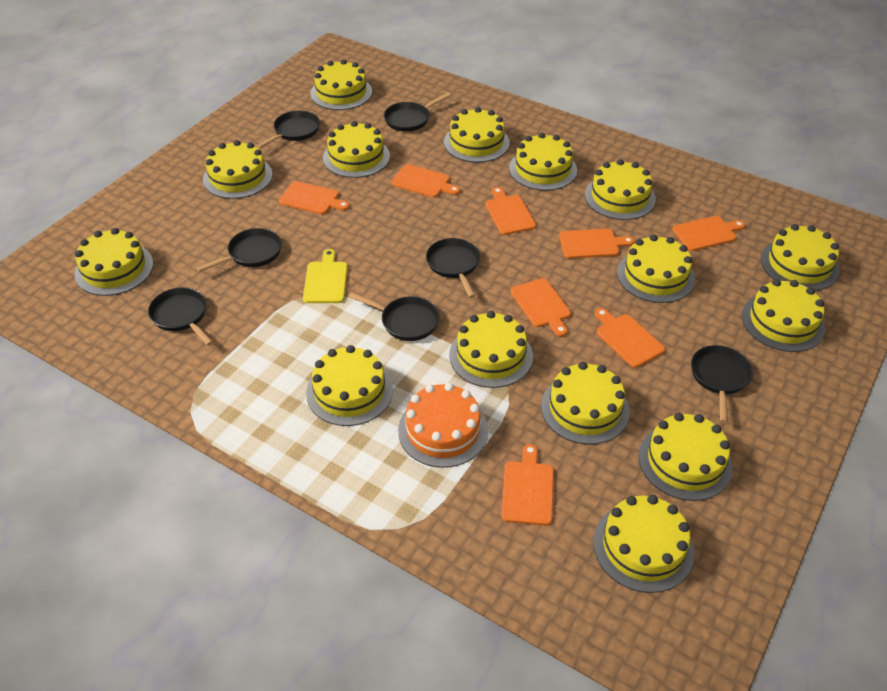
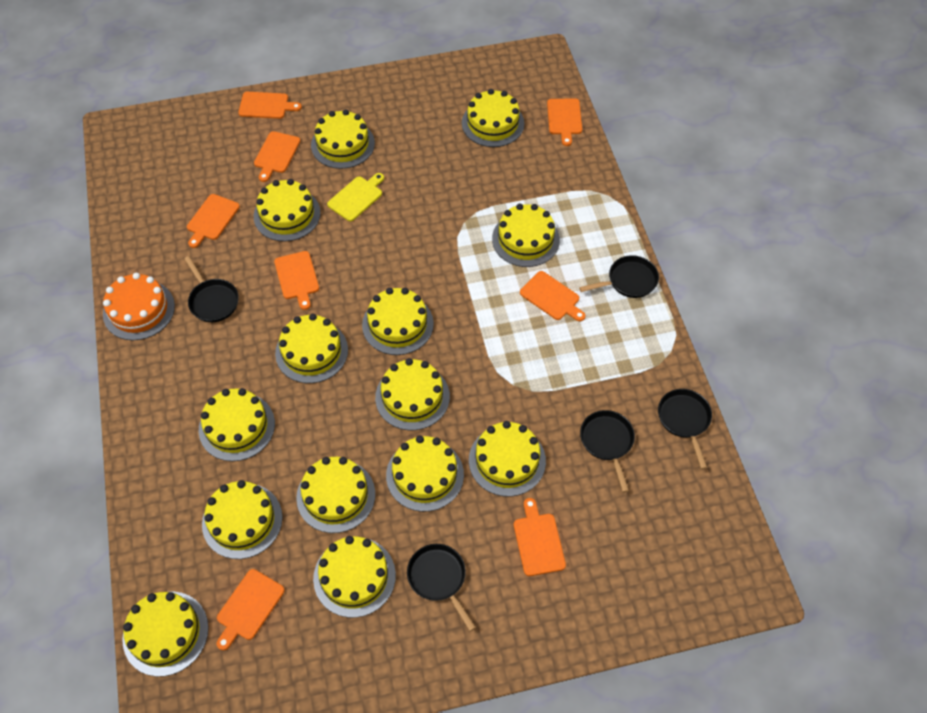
black pan: [148,287,213,346] [196,228,282,272] [256,111,320,149] [349,292,440,341] [384,93,451,132] [426,238,480,298] [691,345,753,423] = 7 -> [184,256,239,322] [407,544,476,631] [579,255,659,298] [580,410,635,493] [658,389,712,469] = 5
yellow cake: [75,228,153,296] [203,140,273,199] [306,345,393,426] [311,59,372,110] [323,121,390,178] [444,107,510,162] [449,311,533,388] [509,133,577,191] [541,362,630,444] [585,159,656,220] [593,495,694,593] [617,234,695,303] [639,413,733,501] [742,279,825,352] [761,224,840,291] = 15 -> [122,592,209,677] [199,388,275,461] [202,480,283,559] [254,179,321,241] [275,314,348,383] [296,457,375,533] [311,109,375,169] [313,536,396,618] [362,288,434,355] [375,358,450,430] [386,435,464,512] [462,89,524,147] [469,421,546,497] [492,204,560,267] = 14

